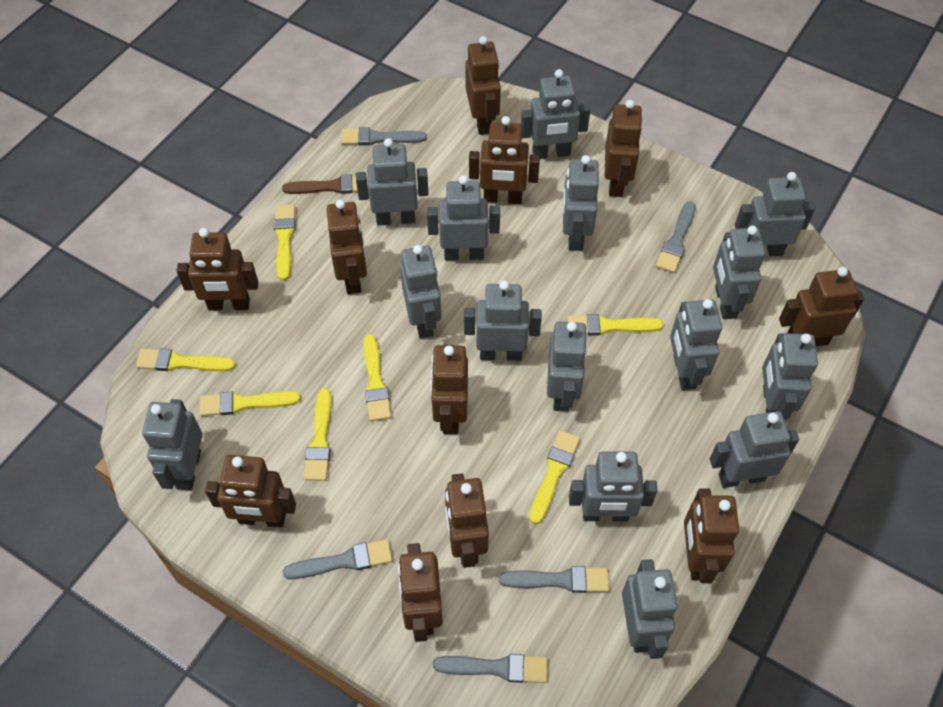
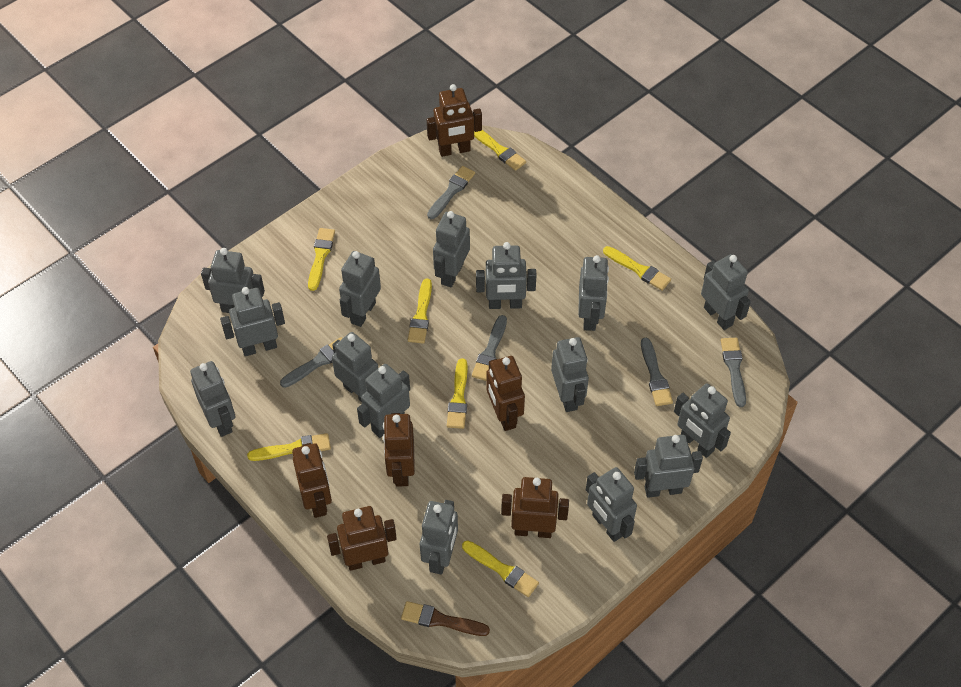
brown robot: [176,228,258,311] [205,455,296,528] [327,200,367,294] [398,543,443,642] [431,345,468,434] [445,473,489,568] [465,36,501,135] [469,116,540,204] [605,100,643,197] [684,488,739,583] [779,267,864,346] = 11 -> [292,443,332,518] [327,506,397,571] [383,413,415,487] [427,84,482,157] [486,356,525,431] [501,477,569,538] = 6

